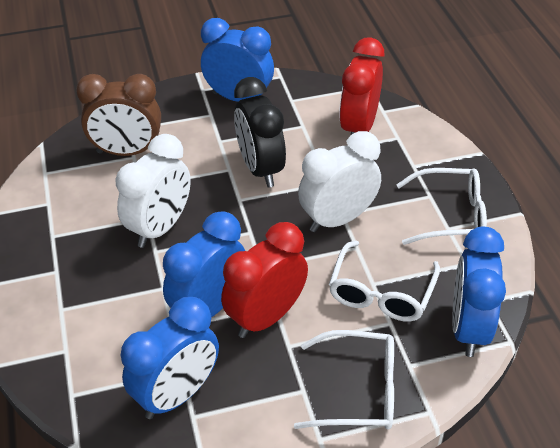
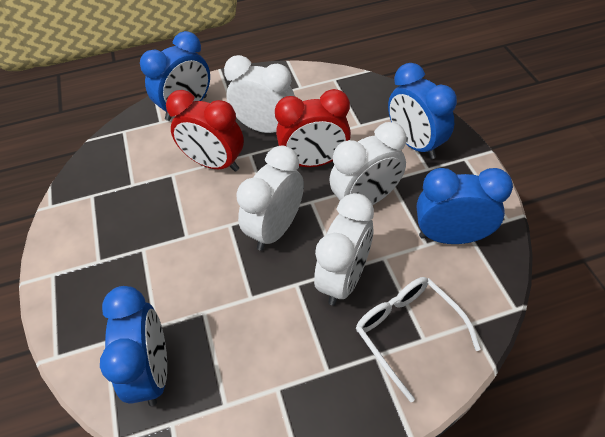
black clock: [234,77,286,188] = 1 -> none = 0
brown clock: [76,74,161,156] = 1 -> none = 0
white clock: [115,134,191,248] [298,131,381,232] = 2 -> [224,55,295,133] [236,146,304,251] [314,193,374,305] [329,122,407,205] = 4
white glasses: [294,330,394,430] [329,241,440,321] [396,168,487,245] = 3 -> [356,277,481,402] = 1

